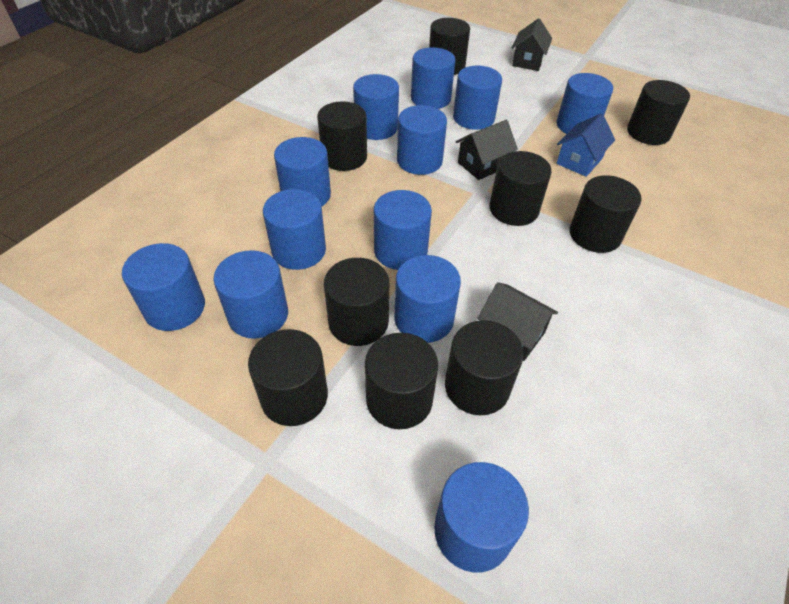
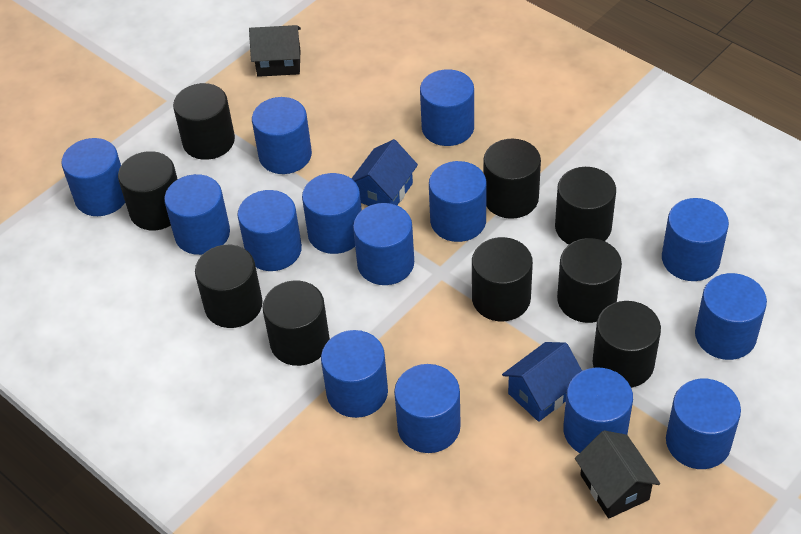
black house: [456,120,518,180] [477,282,558,361] [512,18,552,71] = 3 -> [249,25,301,77] [575,430,660,519] = 2
blue cylinder: [122,243,205,331] [214,250,288,339] [263,189,326,270] [274,137,331,206] [353,74,399,140] [374,190,432,270] [394,255,461,343] [397,105,447,175] [411,47,456,109] [434,462,529,573] [453,66,502,130] [556,73,613,134] = 12 -> [62,138,125,216] [164,174,230,255] [237,190,302,271] [252,97,312,174] [302,173,362,254] [321,330,388,418] [353,203,414,285] [394,364,461,453] [420,69,474,146] [429,161,487,242] [563,368,633,453] [662,198,729,281] [666,379,741,469] [695,273,767,360] = 14
blue house: [556,113,615,177] = 1 -> [351,139,418,206] [502,342,582,422] = 2

